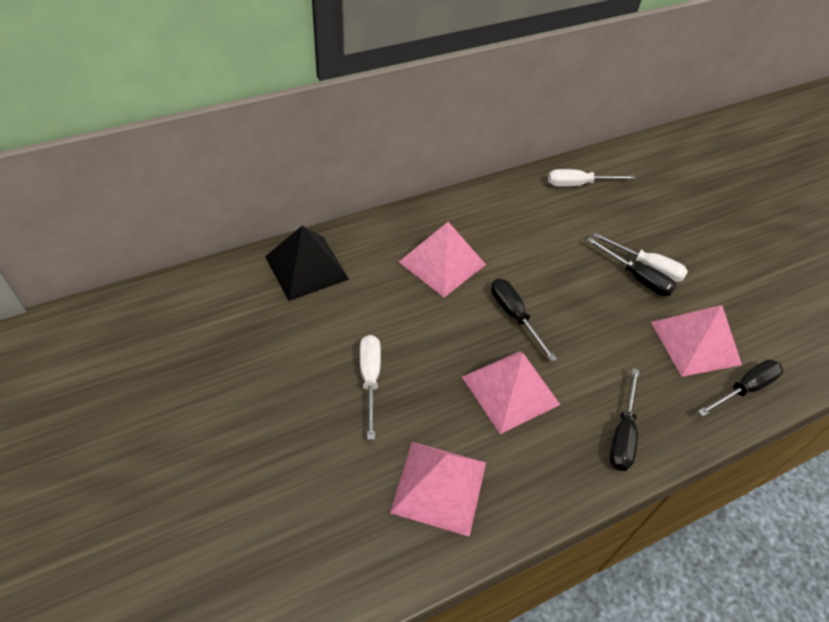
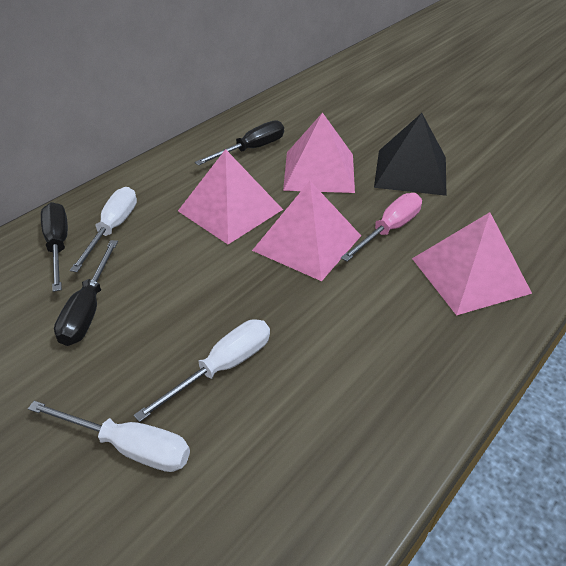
black screwdriver: [491,279,557,362] [586,237,676,296] [610,368,639,471] [698,359,783,417] = 4 -> [41,202,68,292] [54,240,118,346] [195,120,284,165] = 3
pink screwdriver: none = 0 -> [341,193,422,261] = 1

